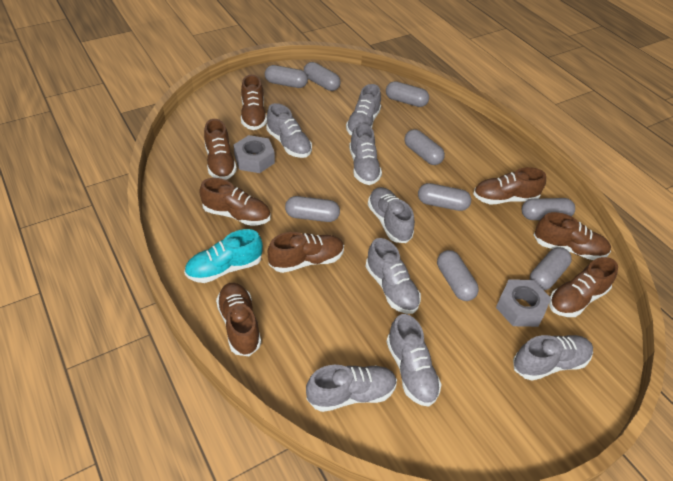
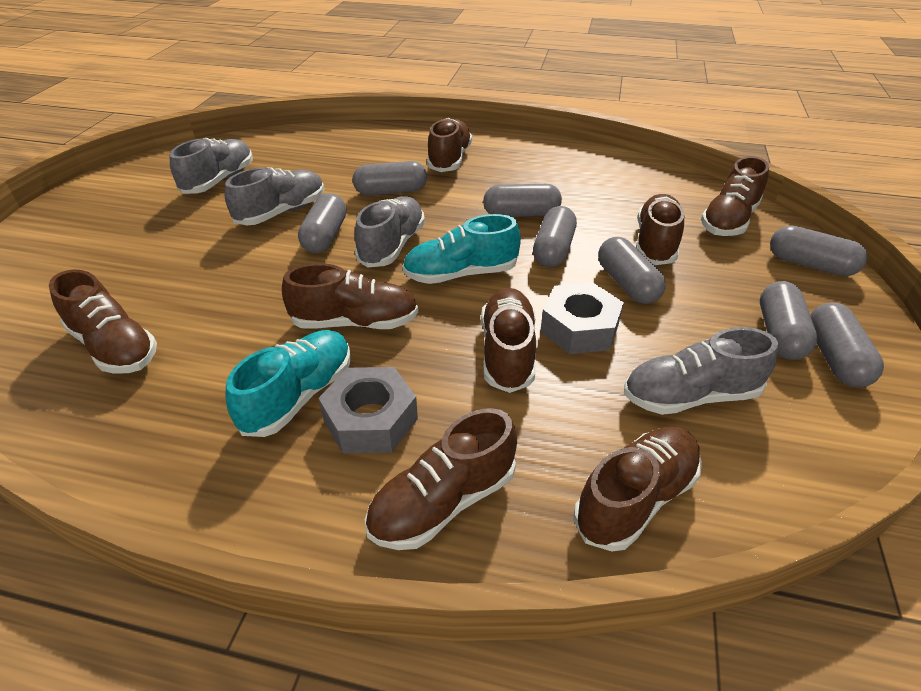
grey capsule: [265,65,308,88] [285,196,340,222] [304,62,341,91] [386,81,429,107] [404,129,445,165] [418,183,471,211] [437,250,479,301] [522,198,575,220] [530,247,572,290] = 9 -> [298,193,347,253] [353,161,427,196] [483,184,562,217] [533,206,577,268] [598,237,666,304] [760,281,817,360] [770,225,868,276] [810,302,884,387] = 8
grey shoe: [266,103,312,158] [306,365,397,412] [346,84,381,136] [349,123,382,185] [366,238,421,314] [368,187,415,243] [386,314,441,407] [513,335,593,381] = 8 -> [169,138,253,194] [225,167,324,225] [355,196,425,267] [624,327,778,415] = 4
turquoise shoe: [184,229,263,283] = 1 -> [225,330,351,437] [402,214,521,284] = 2

